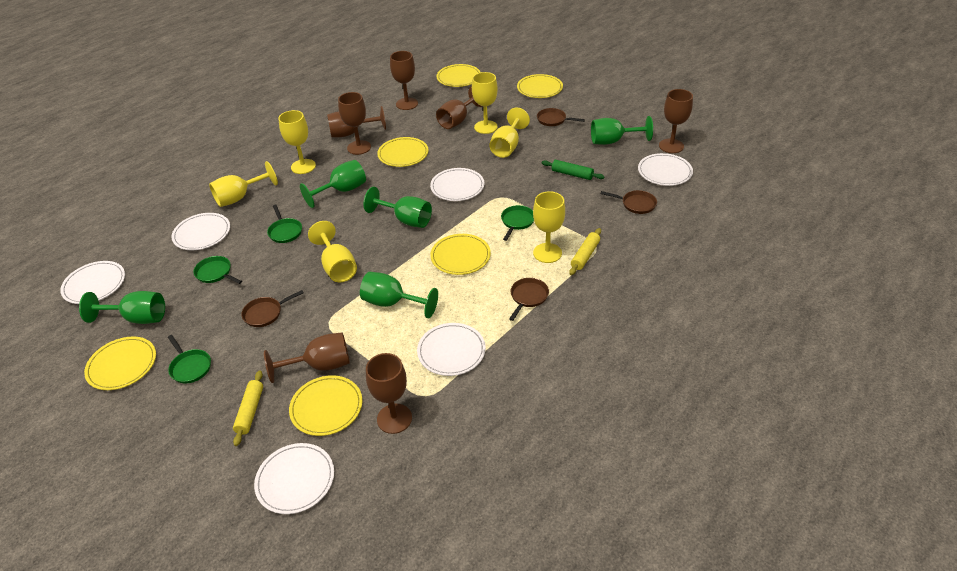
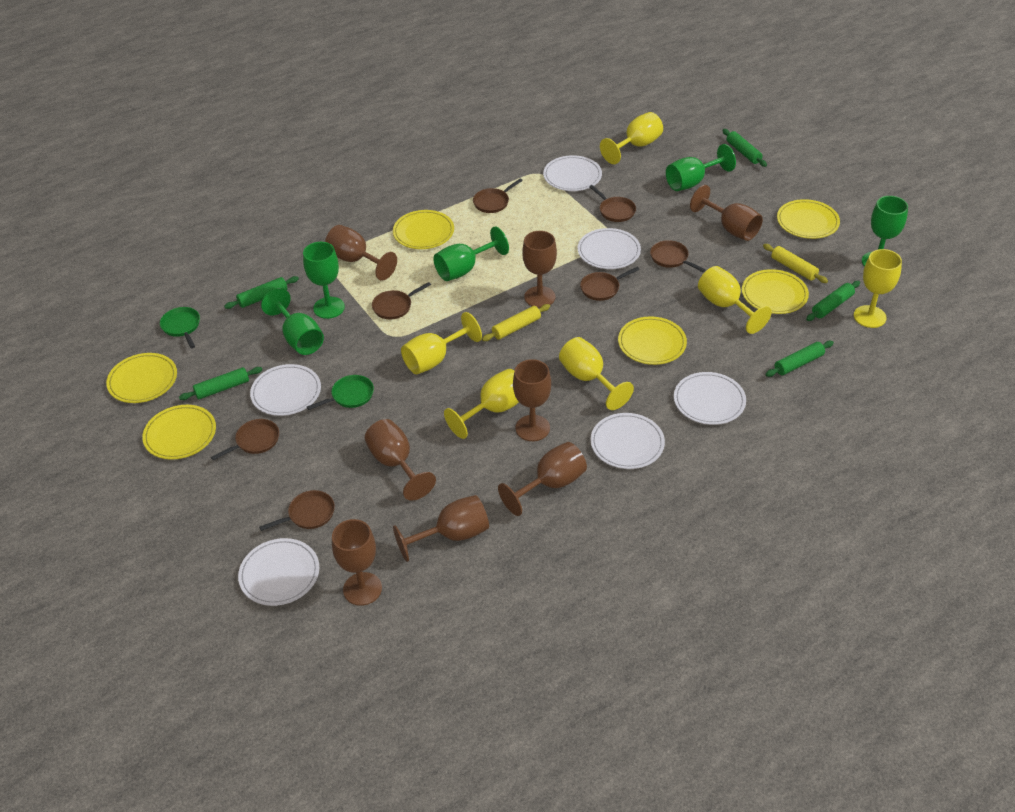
brown goblet: [264,332,350,383] [327,106,386,137] [338,92,371,155] [366,353,412,434] [390,51,418,110] [436,86,482,129] [659,89,693,153] = 7 -> [325,225,397,281] [332,519,382,606] [365,419,436,501] [393,495,489,562] [498,442,587,516] [513,359,551,441] [522,231,557,308] [690,185,763,241] = 8
brown pan: [241,290,304,327] [509,278,549,321] [537,108,585,126] [601,190,657,214] = 4 -> [211,419,279,461] [259,490,335,531] [372,282,431,320] [473,178,523,213] [580,267,640,301] [589,185,636,222] [650,240,706,272] = 7
green pan: [168,335,211,384] [193,256,242,284] [267,205,302,243] [501,205,534,241] = 4 -> [160,307,200,348] [307,375,374,410] = 2
green rolling pin: [542,160,605,180] = 1 -> [179,367,262,400] [224,276,299,309] [722,129,767,167] [765,341,834,377] [806,281,860,321] = 5

